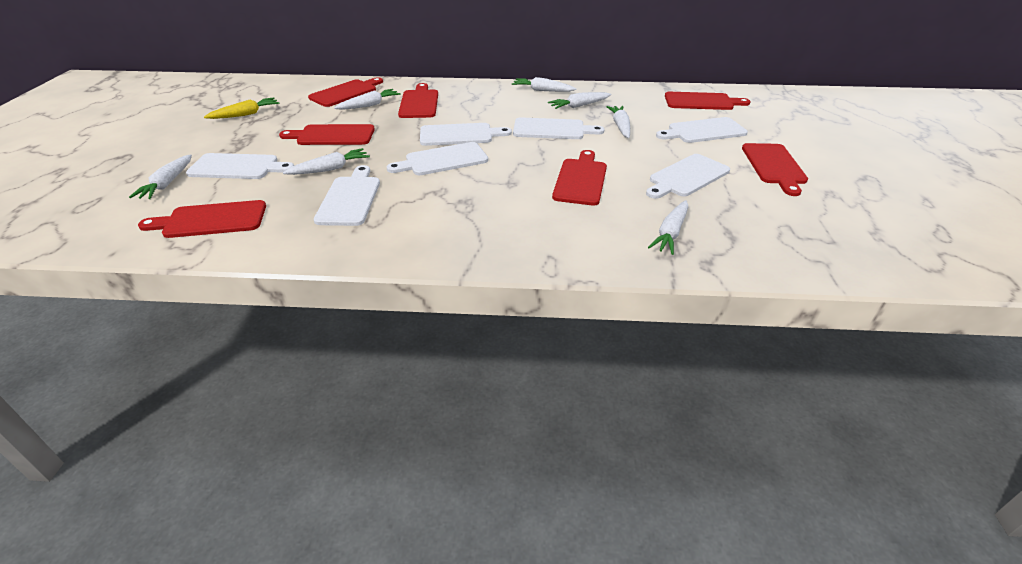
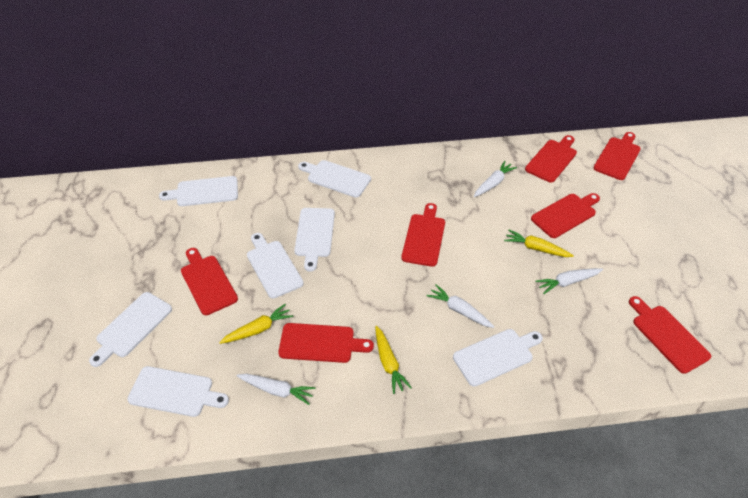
white carrot: [129,154,192,199] [283,148,370,175] [334,89,401,110] [512,77,577,92] [548,92,611,109] [606,106,630,138] [648,200,688,255] = 7 -> [237,374,316,405] [426,285,494,328] [474,161,517,197] [535,268,603,294] = 4
yellow carrot: [204,97,280,119] = 1 -> [219,304,293,344] [375,326,412,394] [504,229,574,257] = 3

